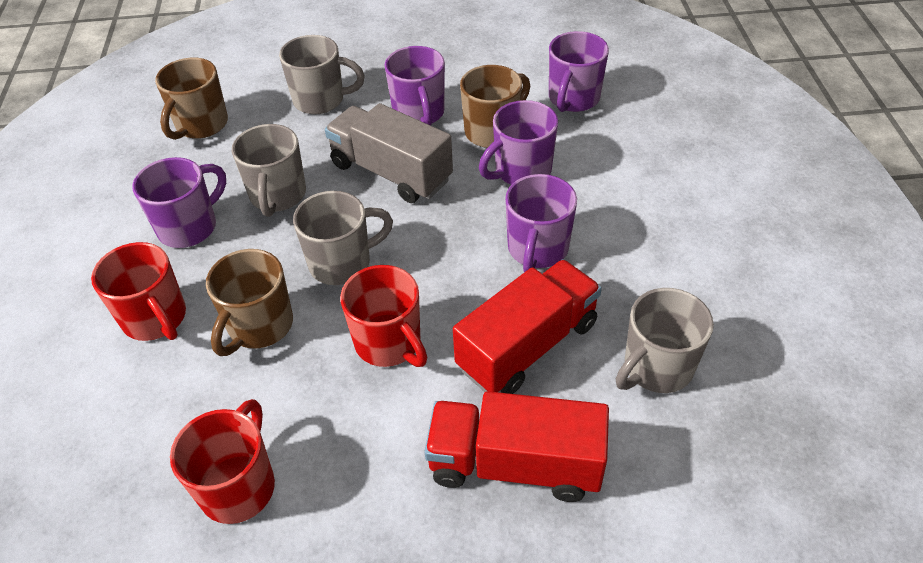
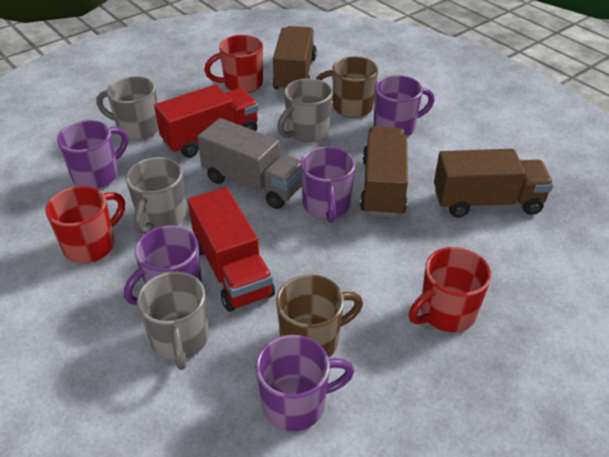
brown mug: [155,58,228,140] [206,249,293,356] [460,65,530,148] = 3 -> [276,274,363,358] [316,57,378,118] = 2
brown truck: none = 0 -> [273,26,317,92] [360,126,408,217] [434,149,553,217] = 3

